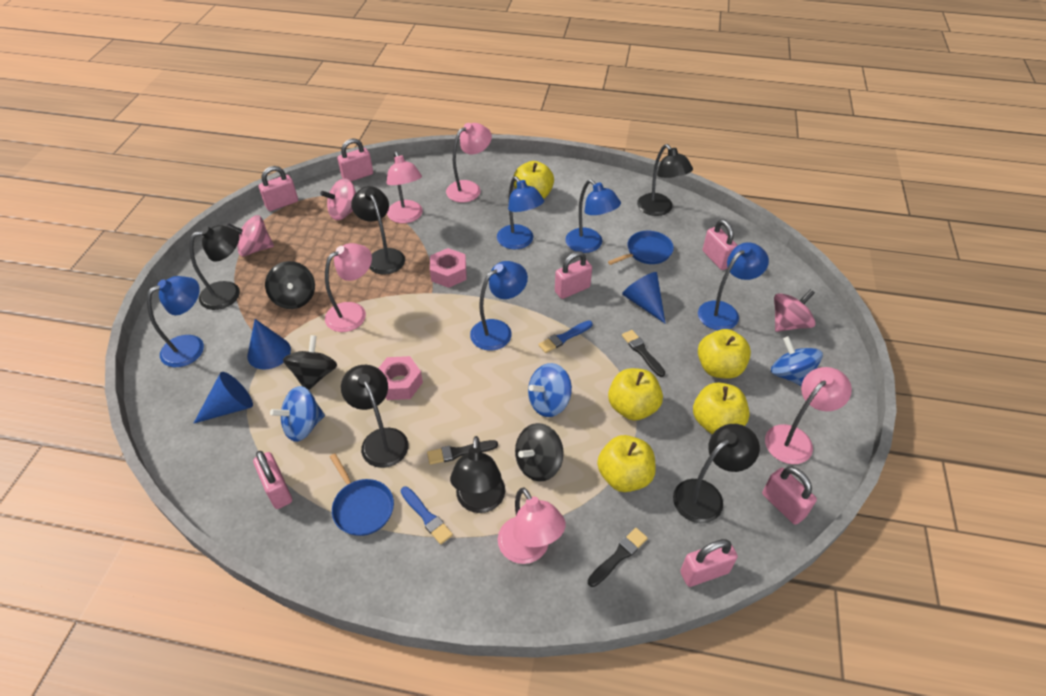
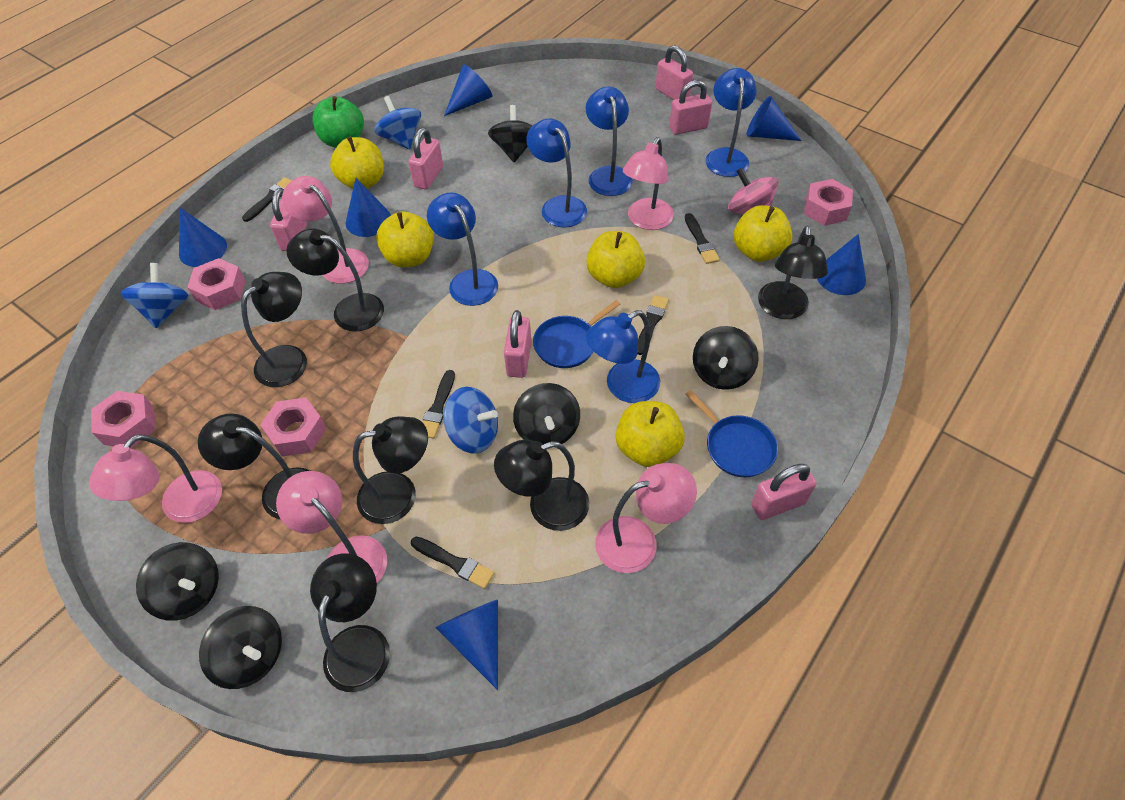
black brush: [427,440,498,465] [588,528,648,587] [622,330,665,377] = 3 -> [242,177,292,222] [411,536,494,589] [423,370,455,439] [637,295,669,355] [685,213,720,264] = 5
black lamp: [189,225,240,310] [341,365,409,468] [351,186,405,275] [450,436,505,513] [637,144,693,216] [673,424,760,523] = 6 -> [198,413,310,519] [241,272,307,387] [286,228,384,331] [310,553,390,692] [353,416,428,524] [494,440,589,531] [758,226,828,319] = 7
black spinning top: [265,261,315,309] [283,335,337,390] [515,423,564,482] = 3 -> [136,542,219,621] [199,606,282,689] [488,105,533,162] [513,383,580,444] [693,326,759,390] = 5
blue brush: [401,486,453,545] [538,320,593,353] = 2 -> none = 0
blue cone: [193,372,253,424] [247,319,291,370] [622,272,666,324] = 3 -> [179,207,227,267] [346,178,391,237] [436,599,498,690] [444,65,492,116] [746,96,802,141] [817,234,866,295] = 6
green apple: none = 0 -> [313,96,364,148] = 1
pink nut: [378,356,423,400] [430,248,466,288] = 2 -> [91,391,156,449] [187,258,245,310] [260,398,327,457] [804,179,853,226] = 4
pink padlock: [253,451,292,509] [259,166,298,211] [337,138,373,181] [555,251,592,299] [680,539,738,587] [703,219,738,270] [762,467,817,525] = 7 -> [270,188,307,251] [409,128,443,189] [504,310,532,378] [656,45,693,100] [669,80,712,135] [751,464,816,520] = 6
pink spinning top: [227,215,274,256] [320,178,356,220] [774,289,816,332] = 3 -> [728,168,779,214] = 1

